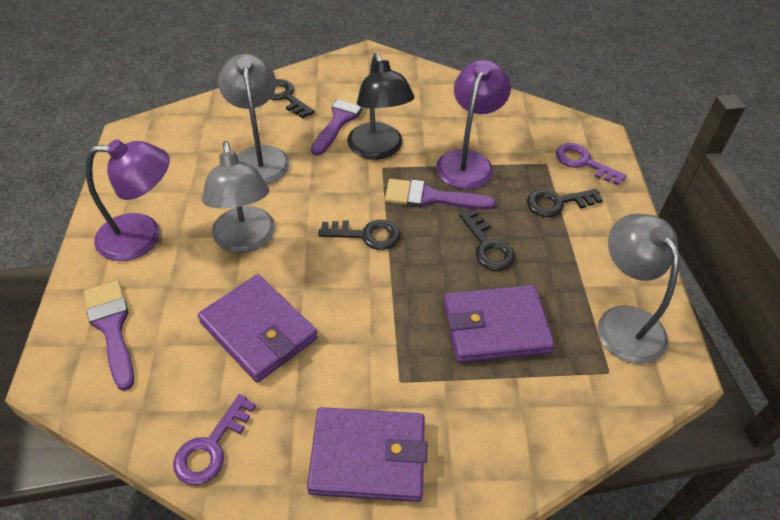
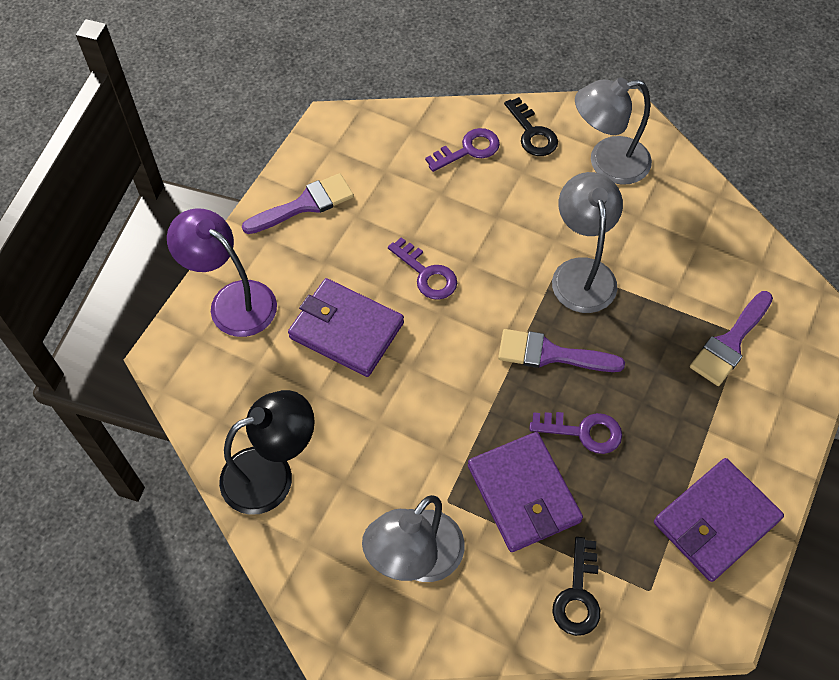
black key: [270,79,315,118] [318,220,400,250] [459,209,515,271] [527,189,603,217] = 4 -> [504,97,558,156] [552,537,600,636] = 2
purple key: [173,394,256,485] [556,143,627,185] = 2 -> [388,237,457,300] [425,128,500,172] [529,412,622,454] = 3
purple lamp: [85,140,170,261] [436,60,511,189] = 2 -> [167,208,277,337] = 1

